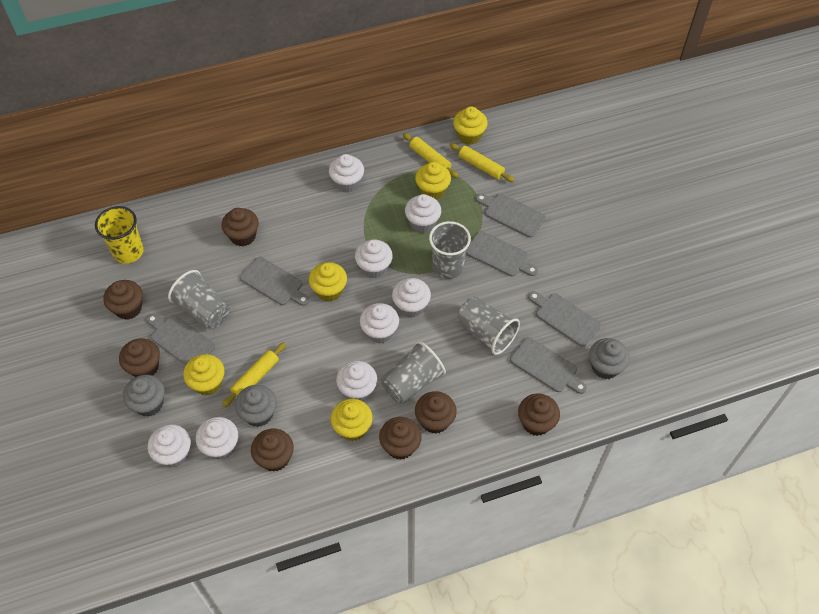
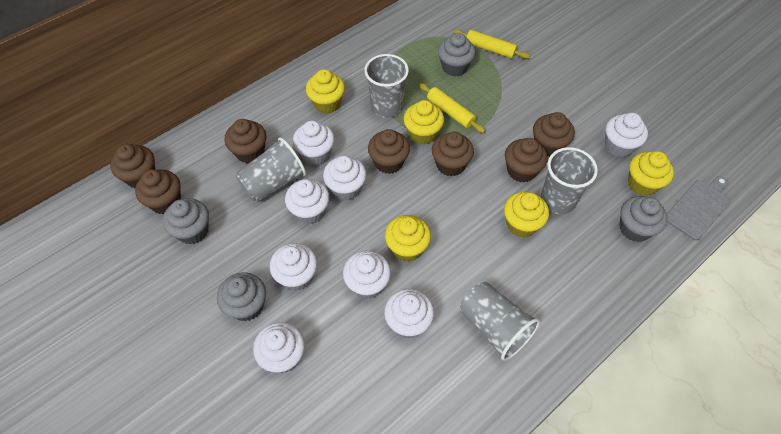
grey cupcake: [123,375,165,417] [235,385,277,427] [589,338,630,379] = 3 -> [163,198,209,244] [217,272,266,321] [438,33,475,76] [620,196,667,242] = 4
grey cutting board: [146,314,215,365] [240,257,309,306] [466,231,538,277] [476,194,546,238] [510,337,587,394] [528,291,601,347] = 6 -> [667,176,730,241] = 1
yellow cup: [95,206,144,264] = 1 -> none = 0
yellow rolling pin: [222,342,286,408] [403,133,459,178] [450,143,514,182] = 3 -> [419,83,485,133] [454,30,530,59] = 2

